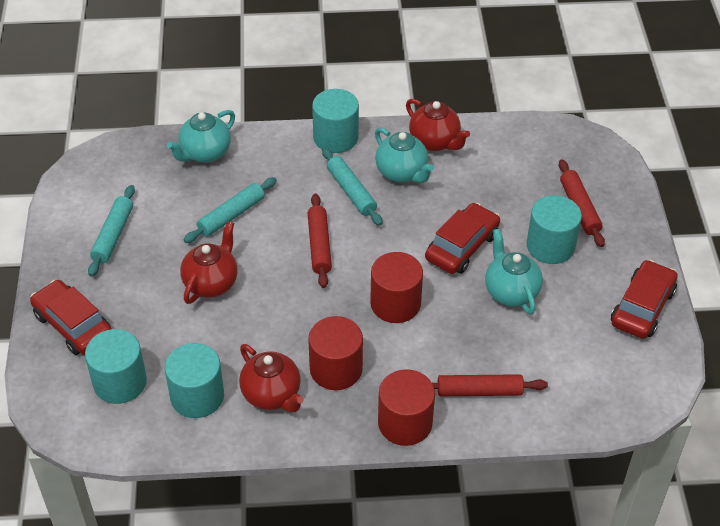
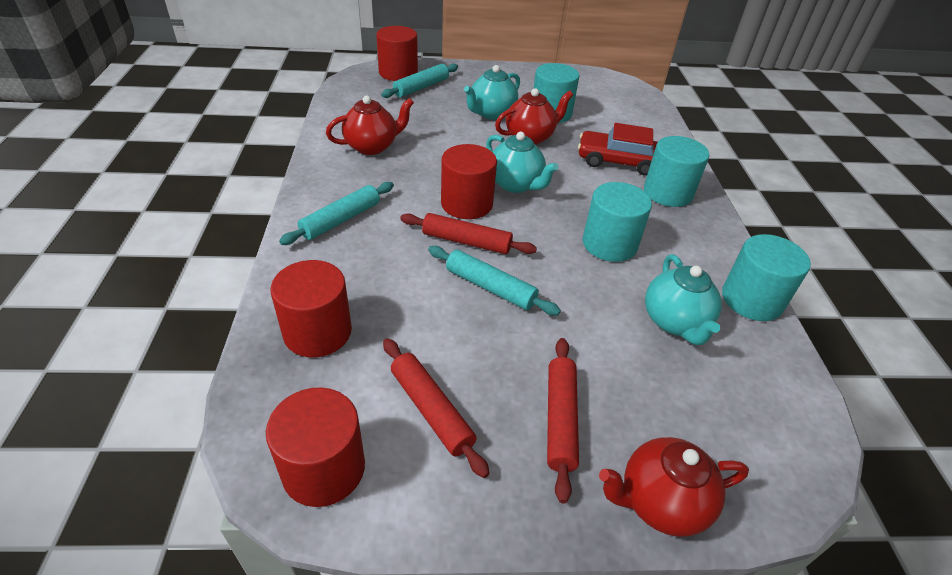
red car: [30,280,112,355] [425,203,500,274] [611,260,678,339] = 3 -> [578,123,658,175] = 1
red cylinder: [308,316,363,390] [370,252,423,323] [378,369,435,446] = 3 -> [266,387,365,507] [270,260,352,357] [376,26,418,81] [441,144,497,219] = 4

